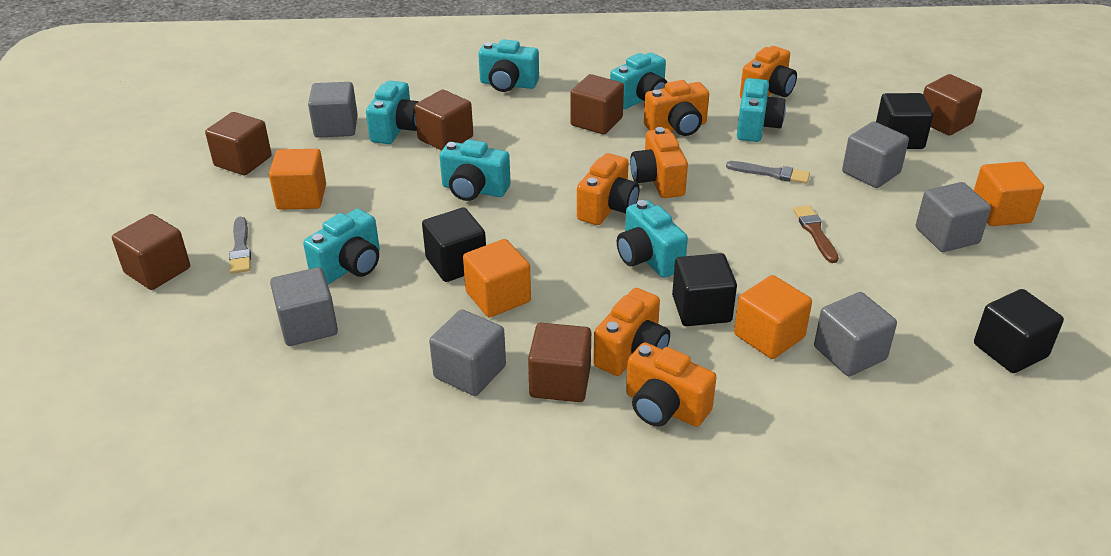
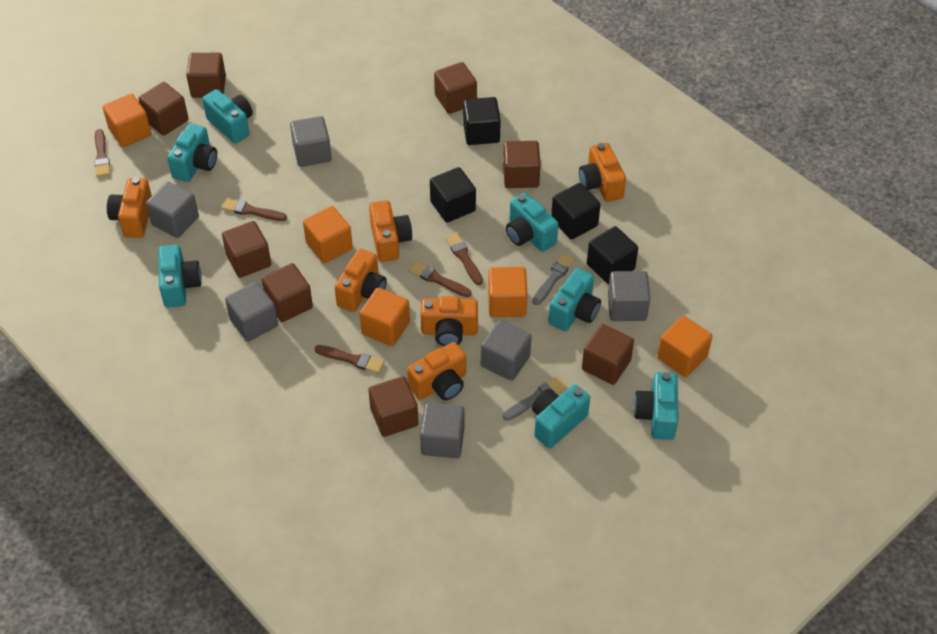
brown brush: [793,205,838,263] = 1 -> [94,129,110,177] [221,198,287,221] [315,345,385,373] [409,261,471,297] [445,232,483,285] = 5
brown cube: [112,214,190,290] [205,112,272,175] [414,90,473,151] [528,323,591,402] [570,74,624,134] [923,74,982,136] = 6 -> [138,82,188,136] [186,53,226,98] [222,221,271,278] [261,263,313,322] [368,376,418,437] [434,62,477,114] [503,141,540,188] [582,324,634,385] = 8
orange cube: [269,149,326,210] [463,239,531,317] [734,275,812,359] [974,162,1044,226] = 4 -> [103,94,151,147] [303,206,353,263] [359,288,410,346] [488,267,527,317] [657,316,712,377] = 5

